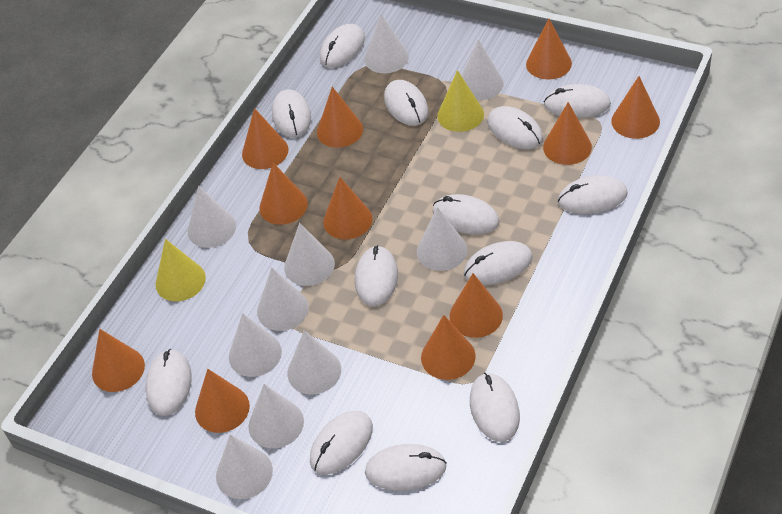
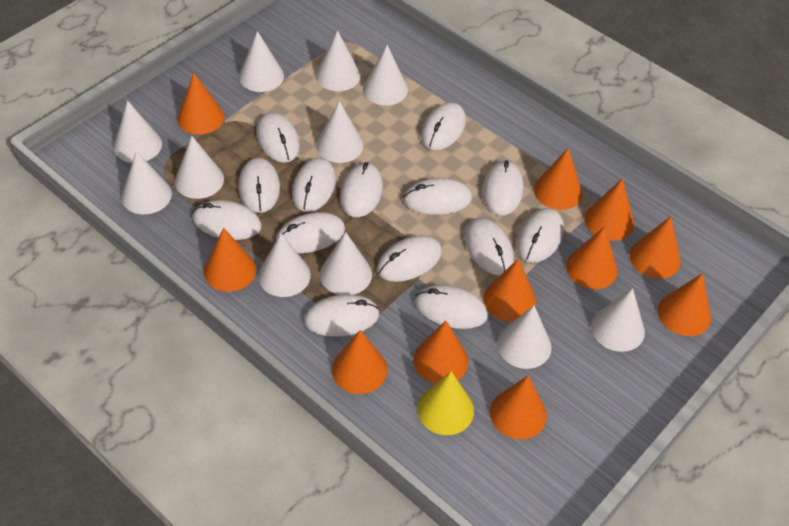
white cone: [188,186,236,248] [216,434,273,499] [229,313,282,377] [248,384,304,448] [257,267,309,331] [284,223,335,286] [288,330,341,395] [365,14,409,73] [417,207,467,271] [461,39,504,100] = 10 -> [114,101,162,163] [122,151,172,214] [175,136,224,199] [239,31,284,92] [258,233,311,297] [316,31,360,91] [316,101,363,163] [320,232,372,295] [363,45,408,105] [497,305,552,369] [591,288,645,352] = 11
white mouse: [146,349,191,416] [272,89,311,138] [310,411,373,475] [320,24,365,68] [355,245,398,306] [365,444,447,491] [384,80,428,126] [432,194,500,234] [464,241,533,285] [470,373,520,442] [487,106,543,149] [544,84,611,118] [558,175,628,214] = 13 -> [193,200,262,240] [239,158,280,213] [256,112,300,163] [276,212,345,253] [292,158,336,212] [304,294,380,337] [340,162,383,217] [377,235,442,282] [403,178,472,215] [415,285,488,329] [421,102,466,150] [465,218,514,275] [482,160,523,215] [516,208,564,263] = 14
yellow cone: [155,239,206,301] [437,70,484,132] = 2 -> [417,371,474,435] = 1

